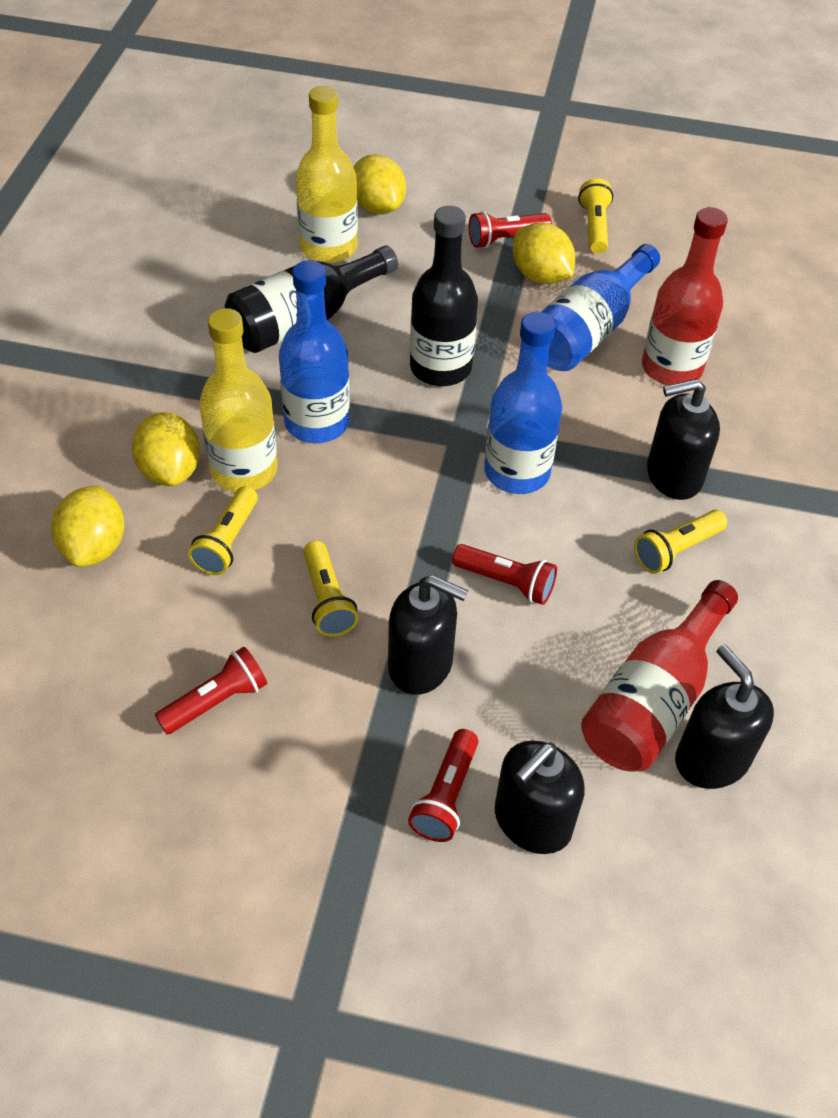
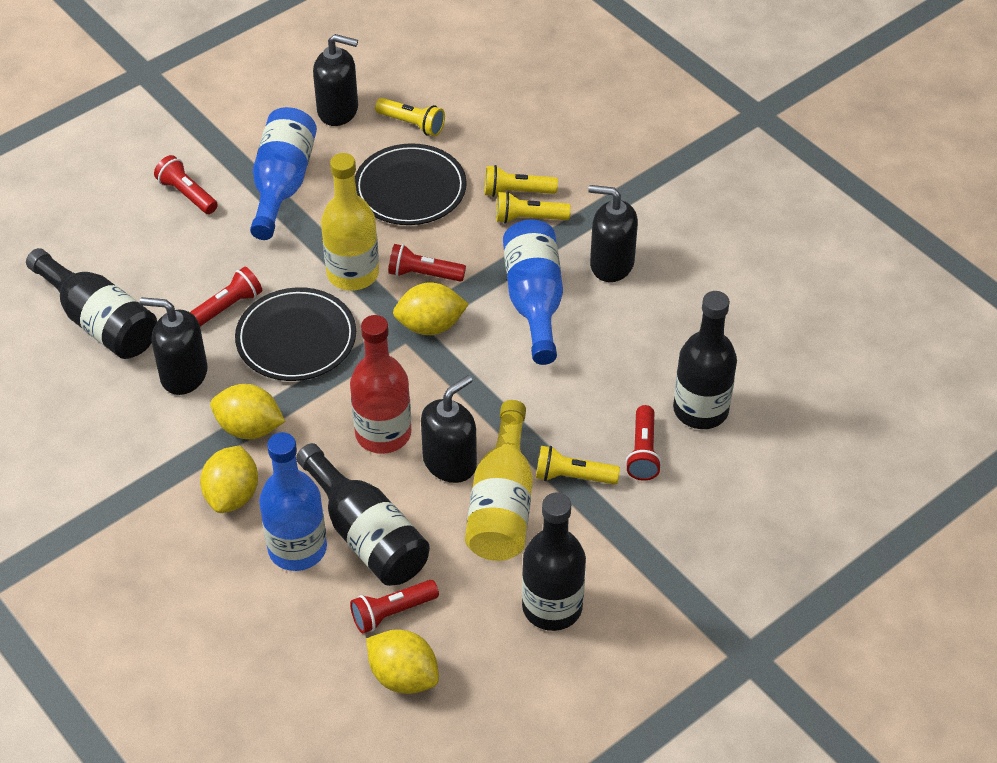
black bottle: [225,245,398,353] [410,206,478,386] = 2 -> [26,248,157,359] [296,443,430,586] [522,492,586,631] [673,291,737,429] = 4
black plate: none = 0 -> [235,287,356,381] [355,143,467,225] = 2
red bottle: [581,580,738,771] [642,207,728,386] = 2 -> [350,315,411,454] = 1
red flashlight: [155,647,267,734] [408,729,478,842] [452,544,557,605] [469,211,552,248] = 4 -> [154,155,218,214] [190,267,262,326] [350,580,439,634] [388,244,466,282] [625,405,662,481] = 5

